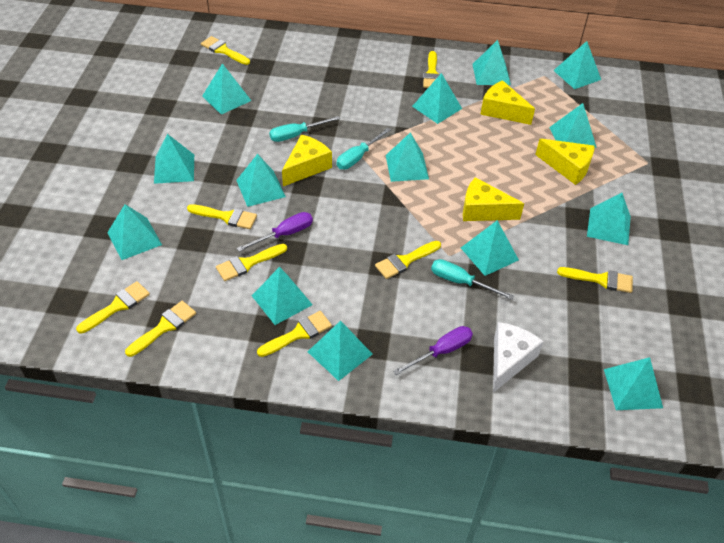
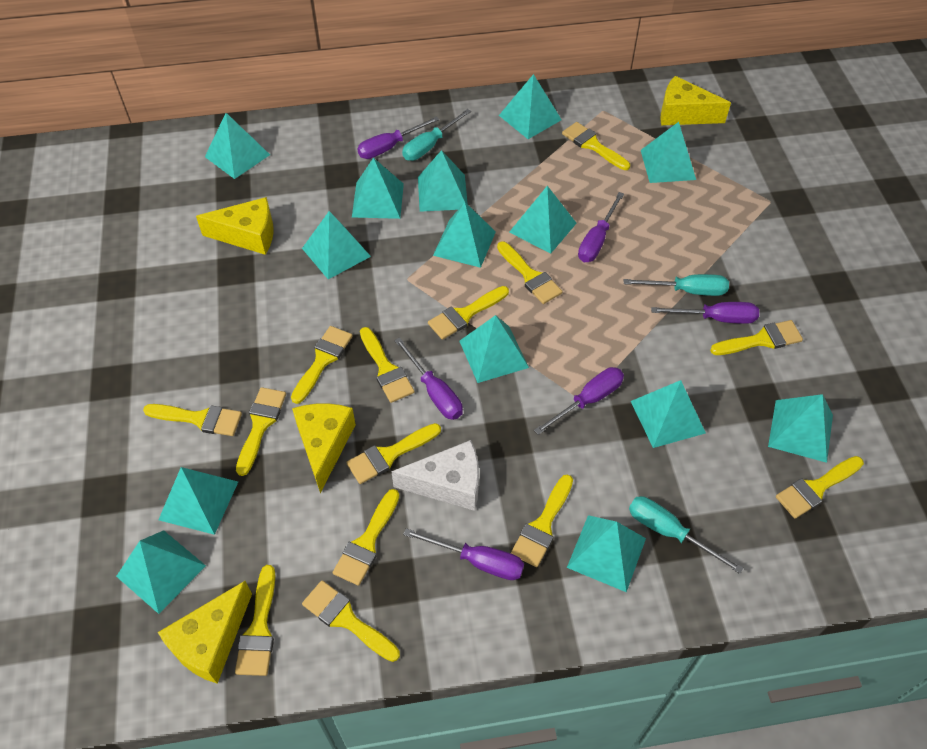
purple screwdriver: [237,212,313,252] [393,326,473,375] = 2 -> [357,116,440,159] [394,337,463,420] [403,528,524,580] [534,367,624,435] [578,192,624,262] [651,302,759,324] = 6
yellow brush: [76,281,150,334] [125,301,196,357] [187,204,257,229] [201,36,250,65] [216,244,287,281] [257,311,332,357] [375,241,441,279] [423,51,440,88] [557,267,633,293] = 9 -> [143,404,242,436] [235,565,276,676] [236,387,286,476] [291,326,352,404] [302,581,400,662] [333,489,400,586] [346,423,441,484] [360,327,414,403] [428,286,509,340] [497,241,563,304] [511,474,573,567] [562,122,630,170] [710,320,803,355] [776,456,864,518] = 14

